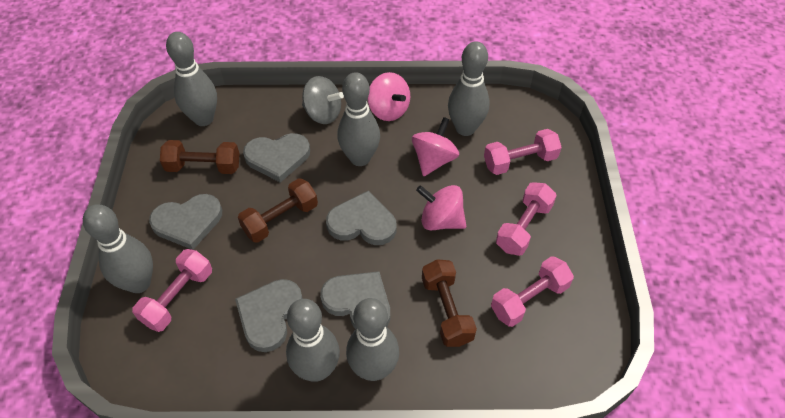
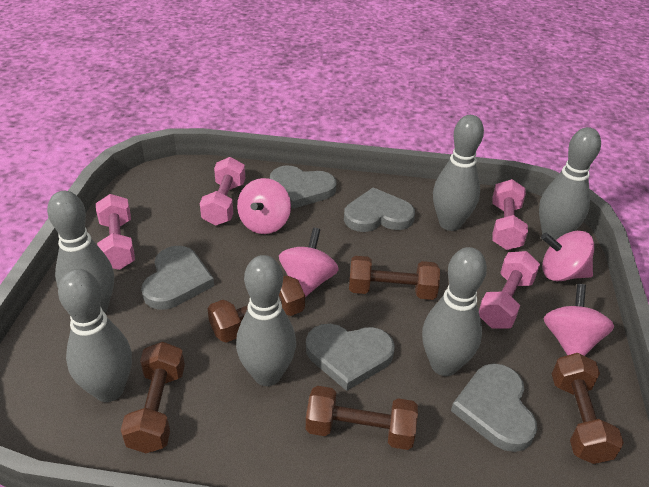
brown dumbbell: [160,140,240,174] [238,178,318,243] [422,259,477,347] = 3 -> [121,342,185,453] [208,275,305,343] [306,386,418,450] [349,256,440,300] [552,353,624,464] = 5
grey spinning top: [302,76,344,124] = 1 -> none = 0
pink spinning top: [368,72,410,121] [412,117,459,176] [416,185,466,230] = 3 -> [237,178,291,234] [279,228,339,297] [541,230,594,281] [544,284,614,356] = 4

